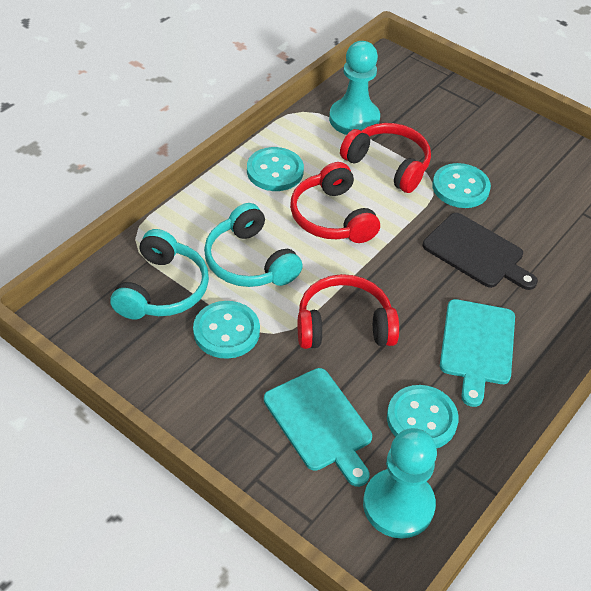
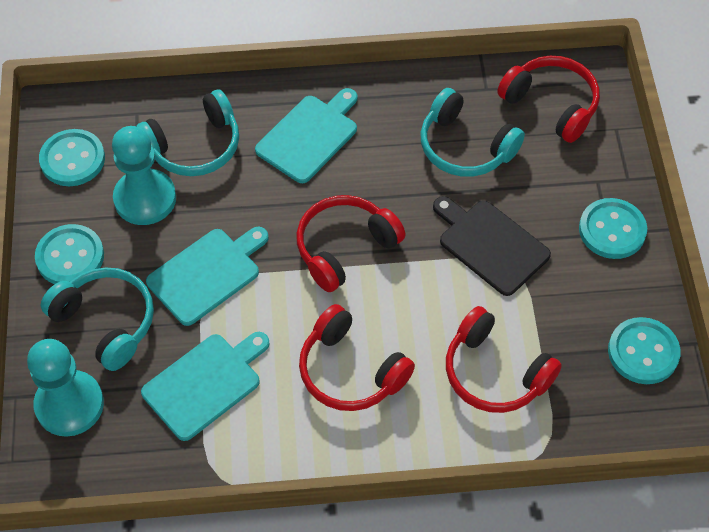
red headphones: [290,162,380,243] [298,274,399,349] [340,123,431,193] = 3 -> [296,195,405,292] [299,304,415,411] [446,306,562,413] [497,56,600,143] = 4
turquoise cutting board: [264,368,372,487] [440,299,515,407] = 2 -> [141,332,270,441] [146,227,269,326] [255,88,357,183] = 3
turquoise headphones: [110,229,209,319] [204,203,303,287] = 2 -> [41,267,154,371] [137,89,239,176] [420,88,525,177] = 3

